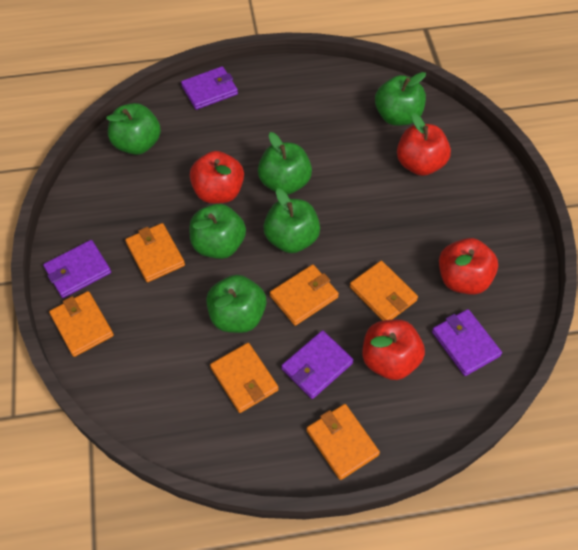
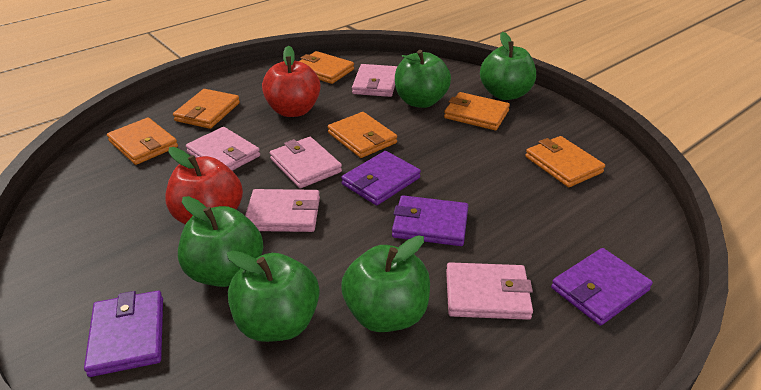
green apple: [106,103,161,155] [190,204,246,259] [206,275,266,333] [258,132,312,195] [263,188,320,253] [375,72,426,126] = 6 -> [178,196,263,287] [227,251,320,342] [341,235,430,332] [395,50,451,108] [480,32,536,100] = 5
pink wallet: none = 0 -> [186,127,260,171] [245,189,320,232] [270,137,342,188] [352,64,398,97] [446,262,533,320] = 5
red apple: [190,151,244,204] [362,319,425,380] [397,113,451,176] [439,238,498,295] = 4 -> [165,147,243,225] [262,46,321,117] = 2

